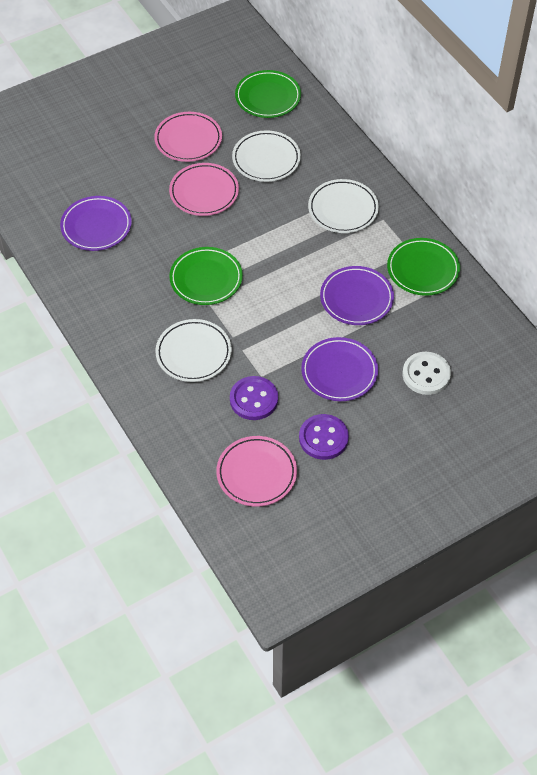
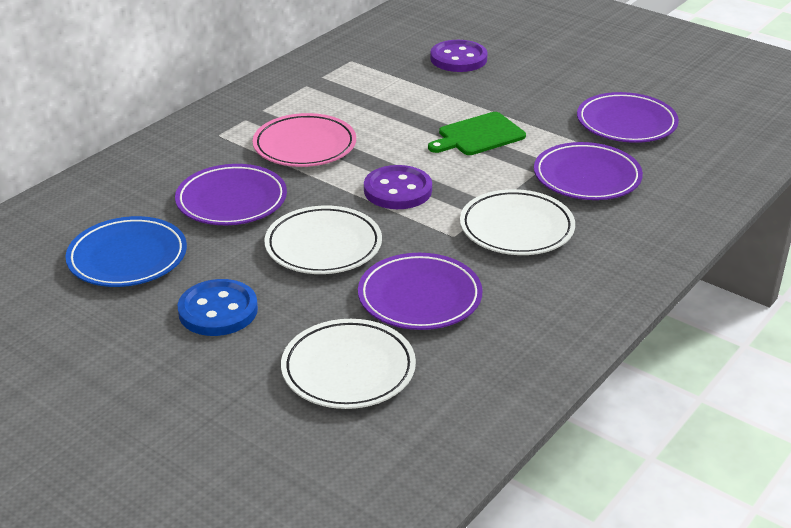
blue button: none = 0 -> [177,279,258,336] = 1
blue plate: none = 0 -> [65,216,187,287] = 1
green cutting board: none = 0 -> [428,112,526,155] = 1
green plate: [169,247,243,305] [235,70,301,118] [387,238,460,296] = 3 -> none = 0
pink plate: [154,112,222,162] [169,163,239,216] [216,436,297,507] = 3 -> [253,113,356,167] = 1
purple plate: [60,196,132,251] [301,337,378,401] [320,266,394,325] = 3 -> [175,164,287,225] [358,253,483,330] [534,142,643,200] [577,92,679,143] = 4
white button: [403,352,451,395] = 1 -> none = 0

